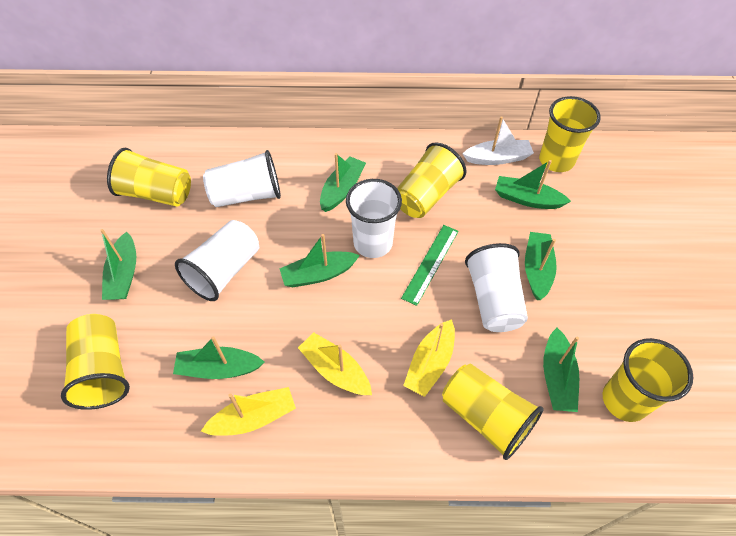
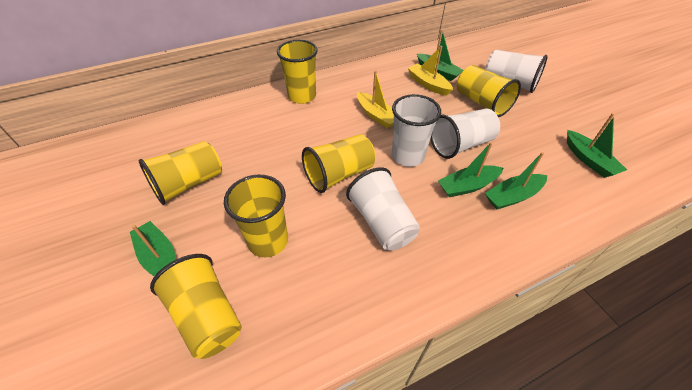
green boat: [100,229,136,300] [173,336,265,379] [280,234,360,287] [320,153,366,212] [495,160,571,209] [525,232,557,300] [543,328,579,412] = 7 -> [130,221,176,276] [417,30,463,81] [438,142,503,197] [485,152,547,209] [567,113,627,178] = 5
green ruler: [401,225,458,306] = 1 -> none = 0
white boat: [463,116,534,165] = 1 -> none = 0
yellow boat: [201,387,296,436] [298,332,372,395] [403,319,455,397] = 3 -> [357,70,394,128] [408,46,453,96] = 2

